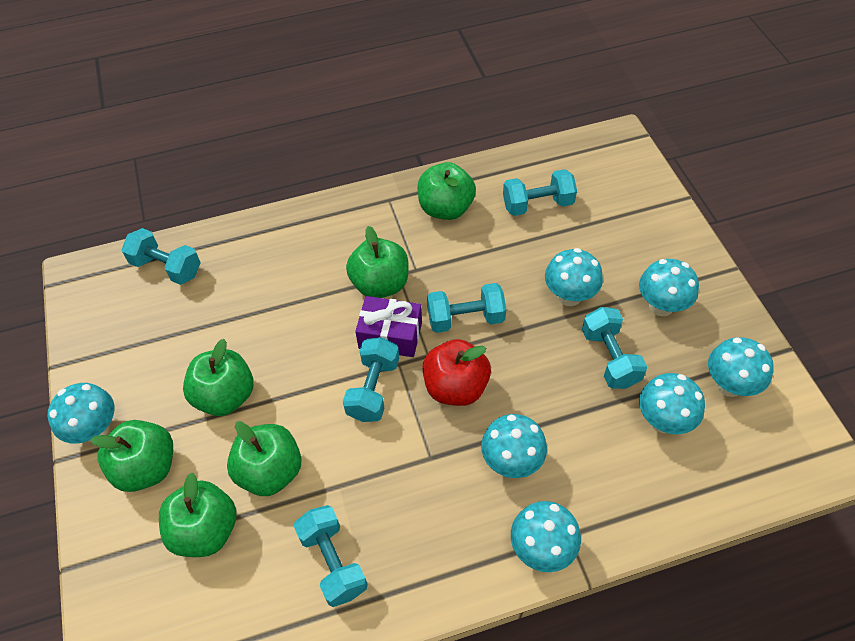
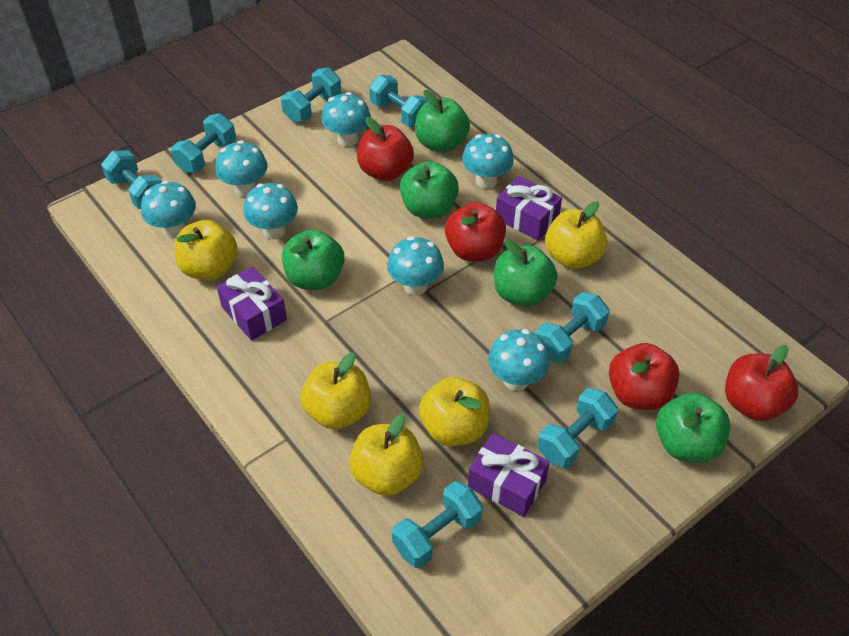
green apple: [91,420,173,492] [159,473,237,557] [183,339,254,416] [227,421,302,496] [346,226,409,298] [417,162,476,220] = 6 -> [282,229,344,290] [400,161,459,218] [415,90,470,152] [494,238,557,307] [656,392,730,463] = 5
purple gift: [355,296,422,357] = 1 -> [217,266,287,341] [468,433,550,517] [496,176,562,241] = 3
red apple: [422,339,491,406] = 1 -> [357,117,414,181] [445,202,506,261] [609,343,680,410] [725,345,798,421] = 4
turquoise dumbbell: [121,228,201,285] [294,505,368,607] [343,337,399,422] [427,283,506,333] [503,169,577,216] [582,307,647,389] = 6 -> [101,150,162,209] [171,114,236,173] [281,67,341,122] [369,75,428,127] [392,481,483,568] [536,292,609,363] [537,388,618,468] = 7
yellow apple: none = 0 -> [175,220,238,280] [301,353,371,430] [349,414,424,496] [419,377,490,446] [545,201,607,269] = 5

